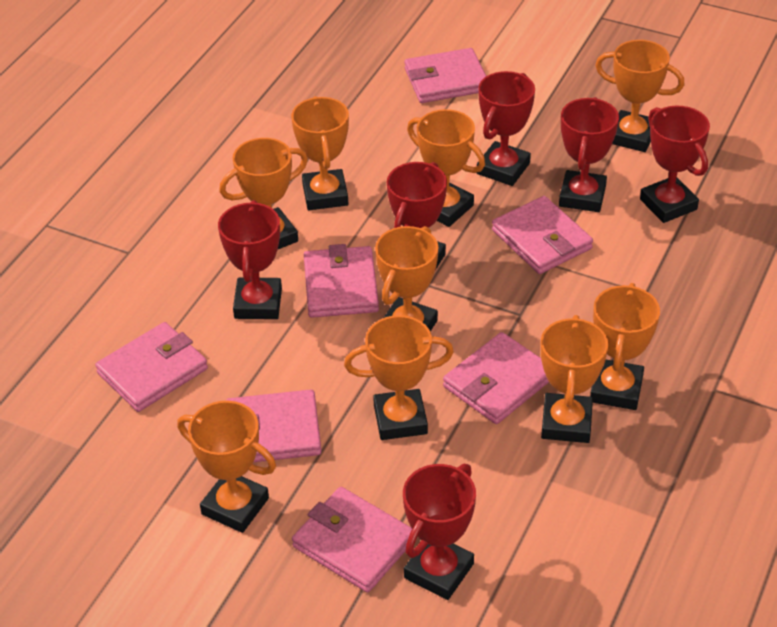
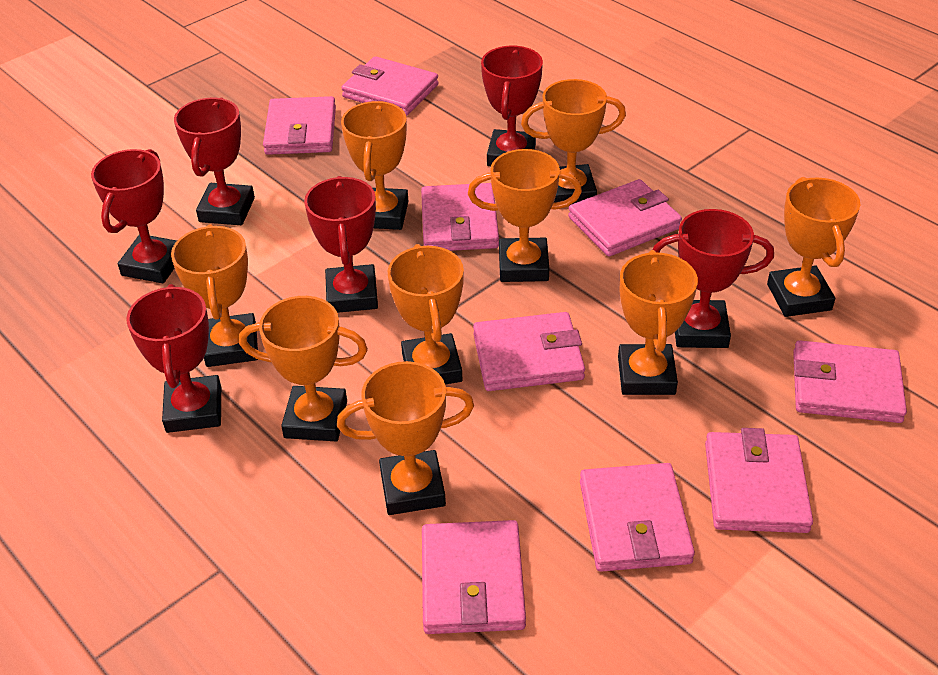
pink wallet: [95,322,208,412] [226,390,321,462] [292,487,412,593] [304,244,379,318] [405,48,486,103] [443,332,549,424] [492,196,593,274] = 7 -> [263,96,336,155] [341,56,439,116] [421,183,499,251] [422,520,526,634] [473,312,585,391] [568,179,682,257] [580,463,695,572] [705,428,813,533] [793,340,907,423] = 9

